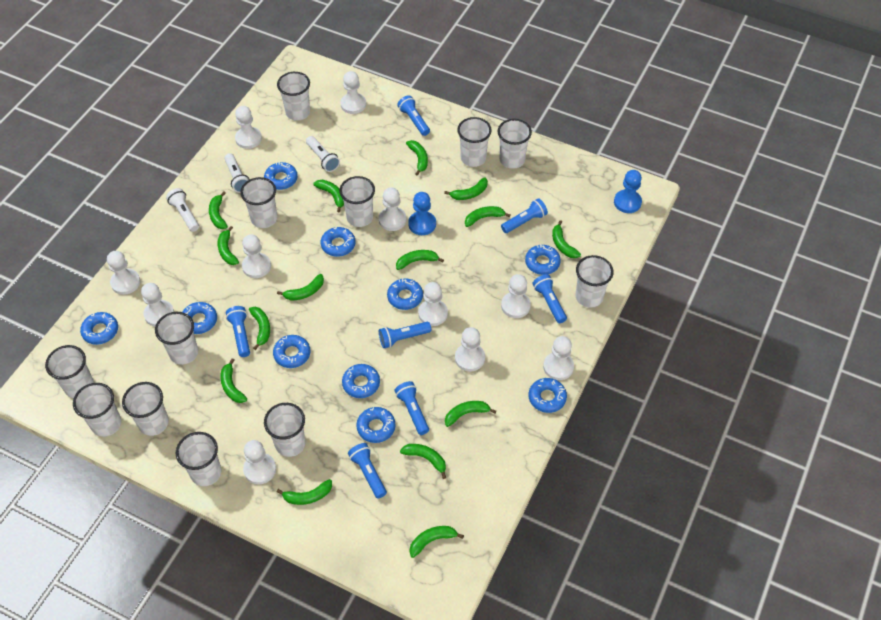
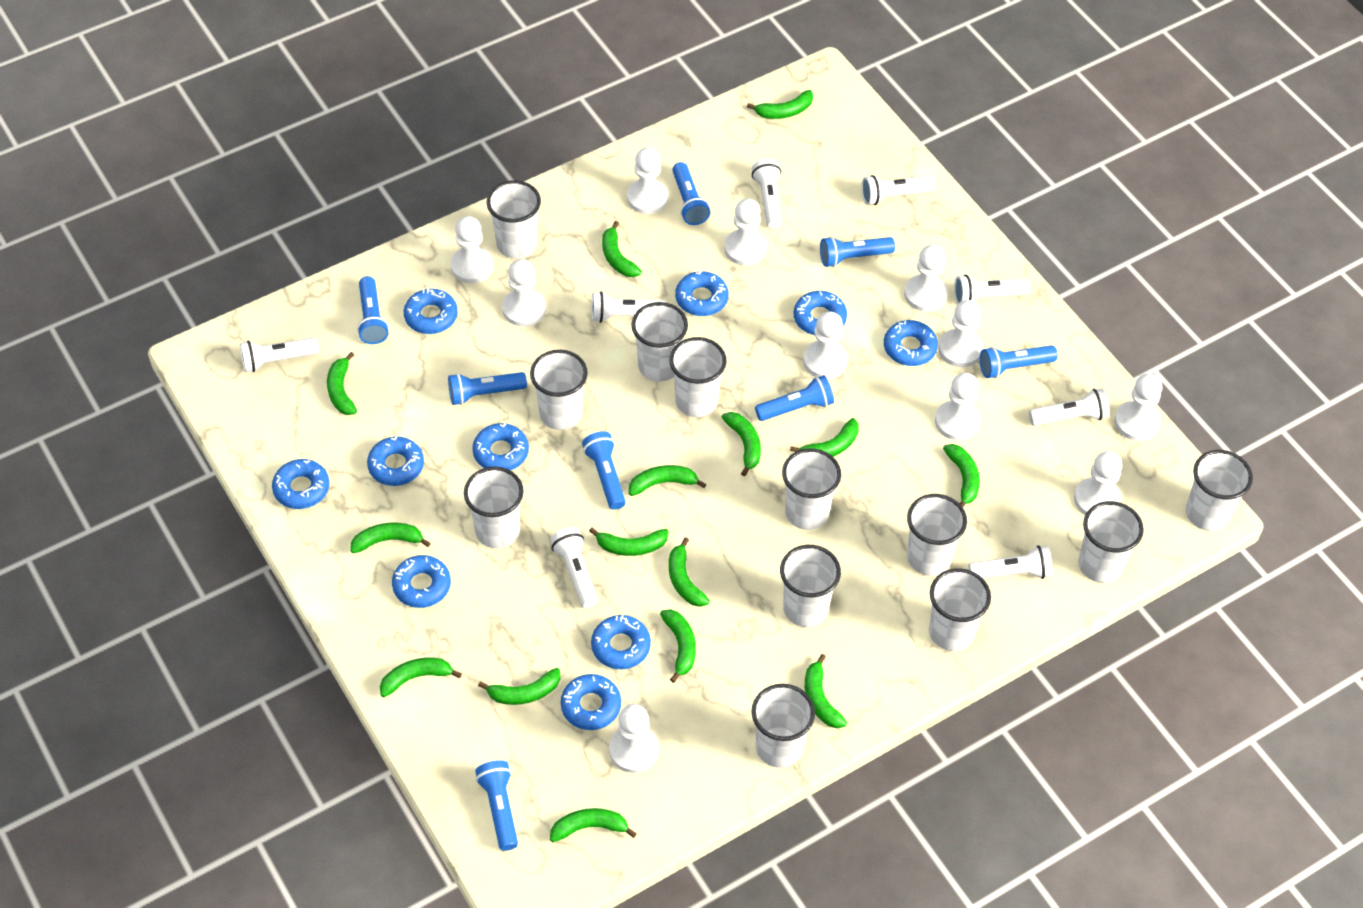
blue flashlight: [226,306,250,357] [348,443,387,499] [379,322,431,348] [394,381,429,435] [397,95,430,136] [501,198,548,233] [532,274,567,323] = 7 -> [357,276,389,344] [448,372,527,405] [475,760,518,851] [582,431,626,510] [672,162,710,225] [755,375,834,421] [820,236,895,267] [980,345,1058,378] = 8
blue pawn: [408,192,436,235] [614,170,642,213] = 2 -> none = 0
white flashlight: [166,188,199,232] [224,153,250,193] [306,136,340,172] = 3 -> [240,338,319,372] [550,527,598,608] [591,291,667,323] [752,159,782,229] [861,175,935,205] [954,274,1031,304] [969,545,1053,579] [1029,388,1110,426] = 8

